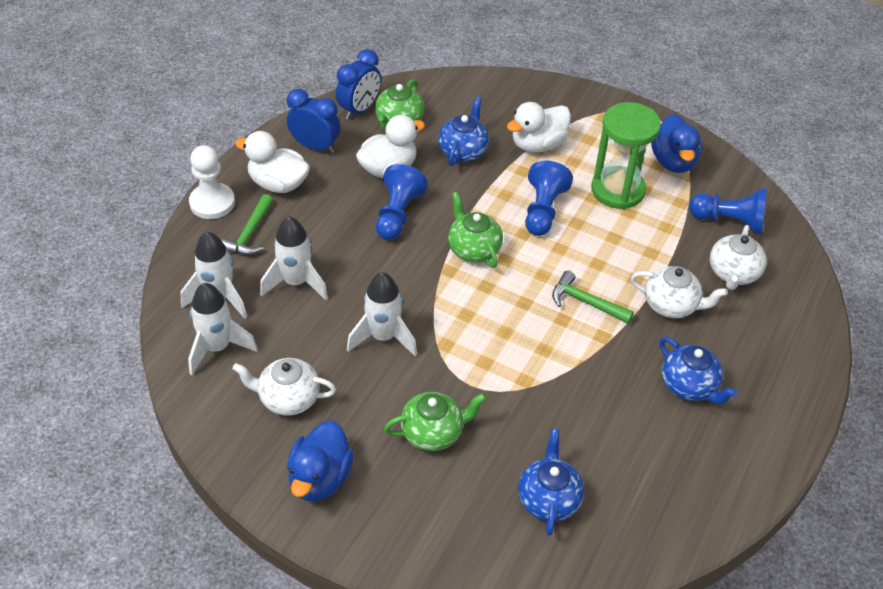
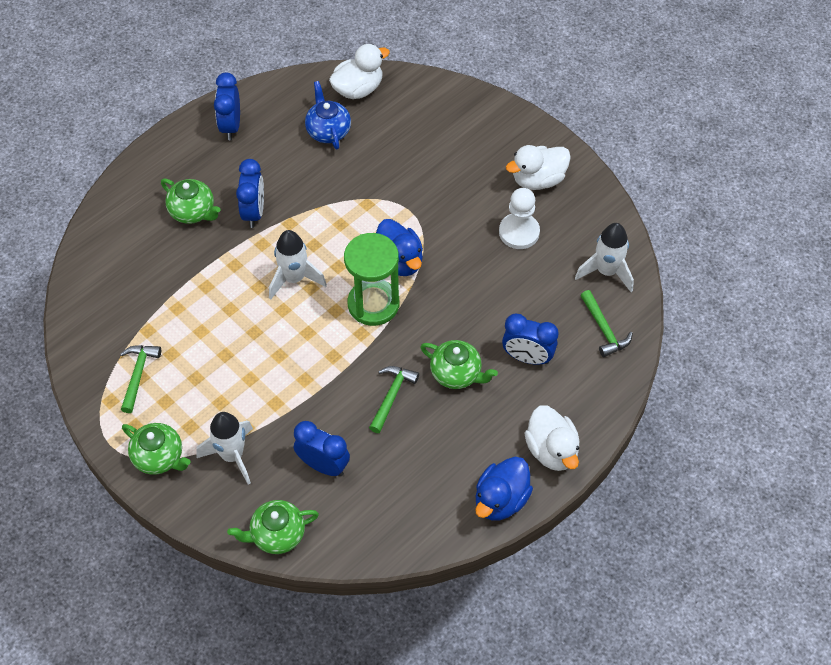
blue clock: [287,89,340,153] [336,49,381,120] = 2 -> [214,72,240,140] [236,159,264,228] [294,421,350,476] [502,314,559,365] = 4
blue pawn: [376,164,428,240] [525,161,573,236] [689,188,767,234] = 3 -> none = 0
blue teapot: [438,97,489,166] [518,428,584,536] [659,337,737,404] = 3 -> [305,81,351,149] = 1
green hammer: [221,194,273,255] [552,270,634,324] = 2 -> [120,345,161,413] [369,366,419,433] [580,290,633,357] = 3
green teapot: [375,79,424,131] [384,392,486,451] [448,192,503,268] = 3 -> [122,423,191,475] [161,179,221,224] [227,500,319,554] [420,340,498,389] = 4
white rocket: [181,232,247,319] [188,283,258,375] [260,217,328,300] [347,272,417,356] = 4 -> [196,412,253,485] [269,230,327,300] [575,223,634,292] = 3
white teapot: [232,358,336,416] [631,266,728,318] [710,225,767,290] = 3 -> none = 0

